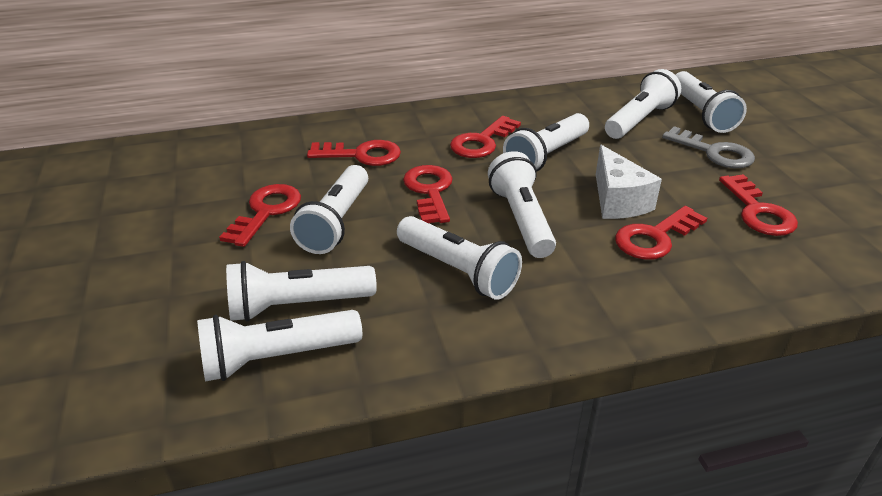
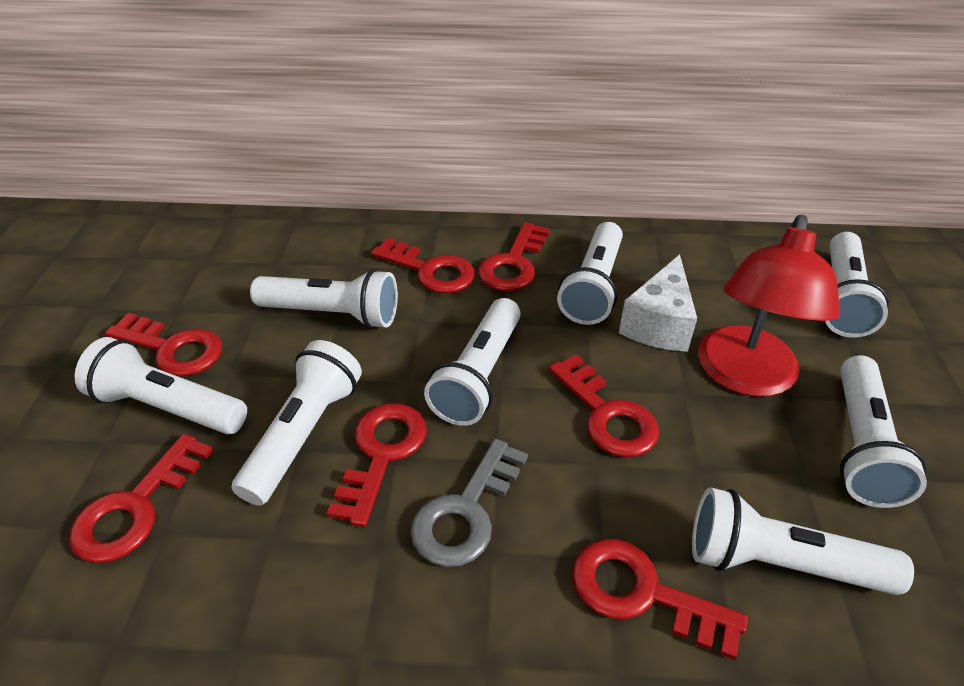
red key: [219,184,301,247] [307,140,401,166] [403,165,453,223] [450,116,521,158] [615,206,707,260] [719,174,798,236] = 6 -> [69,433,214,563] [105,313,223,376] [327,403,427,527] [371,238,475,293] [478,222,550,291] [549,354,659,457] [572,539,748,660] = 7
red lamp: none = 0 -> [698,215,840,397] = 1

